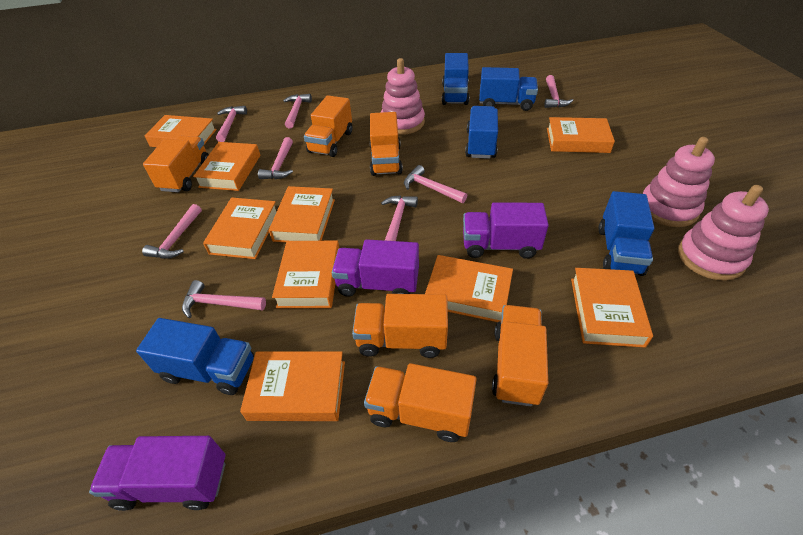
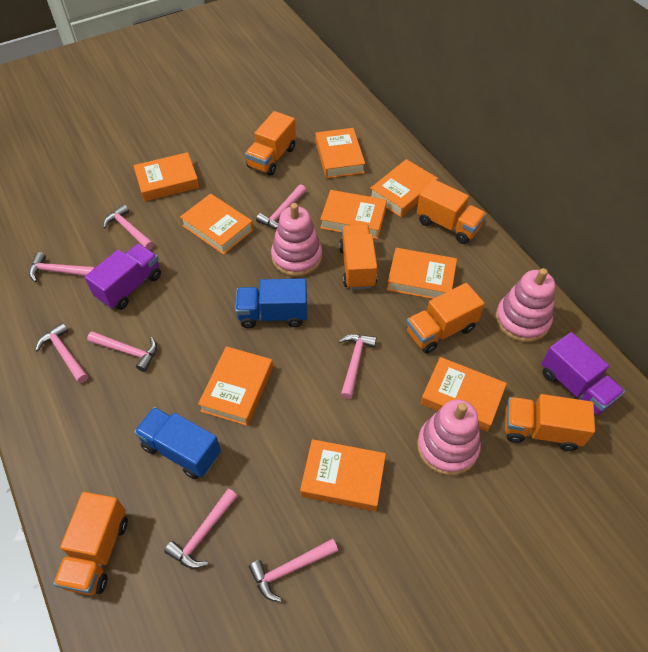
blue truck: [136,318,254,395] [442,53,469,105] [465,106,498,159] [479,67,538,111] [599,191,654,276] = 5 -> [134,407,221,479] [235,278,307,328] = 2
purple truck: [89,436,225,511] [331,239,419,297] [463,202,549,259] = 3 -> [85,244,161,310] [541,332,625,416] = 2

